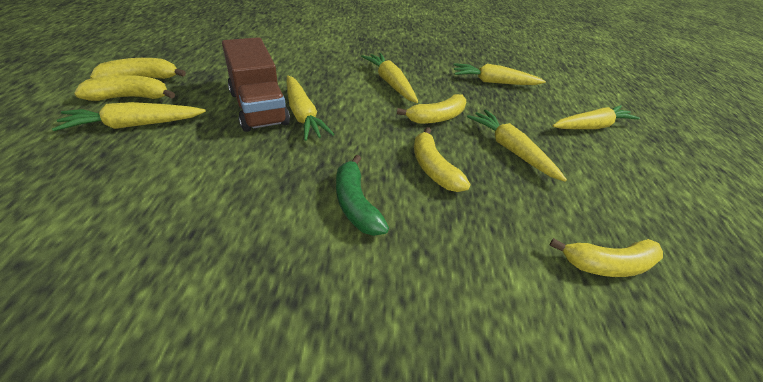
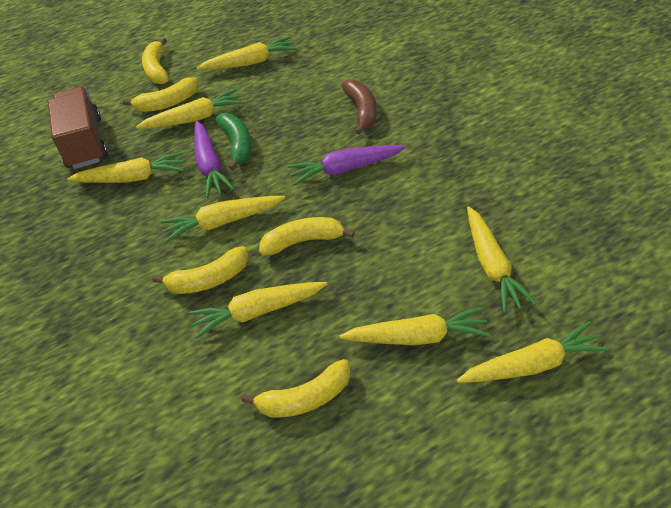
brown banana: none = 0 -> [341,79,377,135] = 1
purple carrot: none = 0 -> [194,120,235,198] [288,145,406,185] = 2
yellow carrot: [52,102,206,131] [287,75,334,141] [361,53,418,103] [453,63,546,85] [467,110,567,182] [553,105,640,129] = 6 -> [67,152,184,183] [136,88,244,129] [160,196,285,243] [188,282,327,339] [197,36,297,70] [339,307,491,345] [457,321,609,383] [467,206,537,313] = 8

